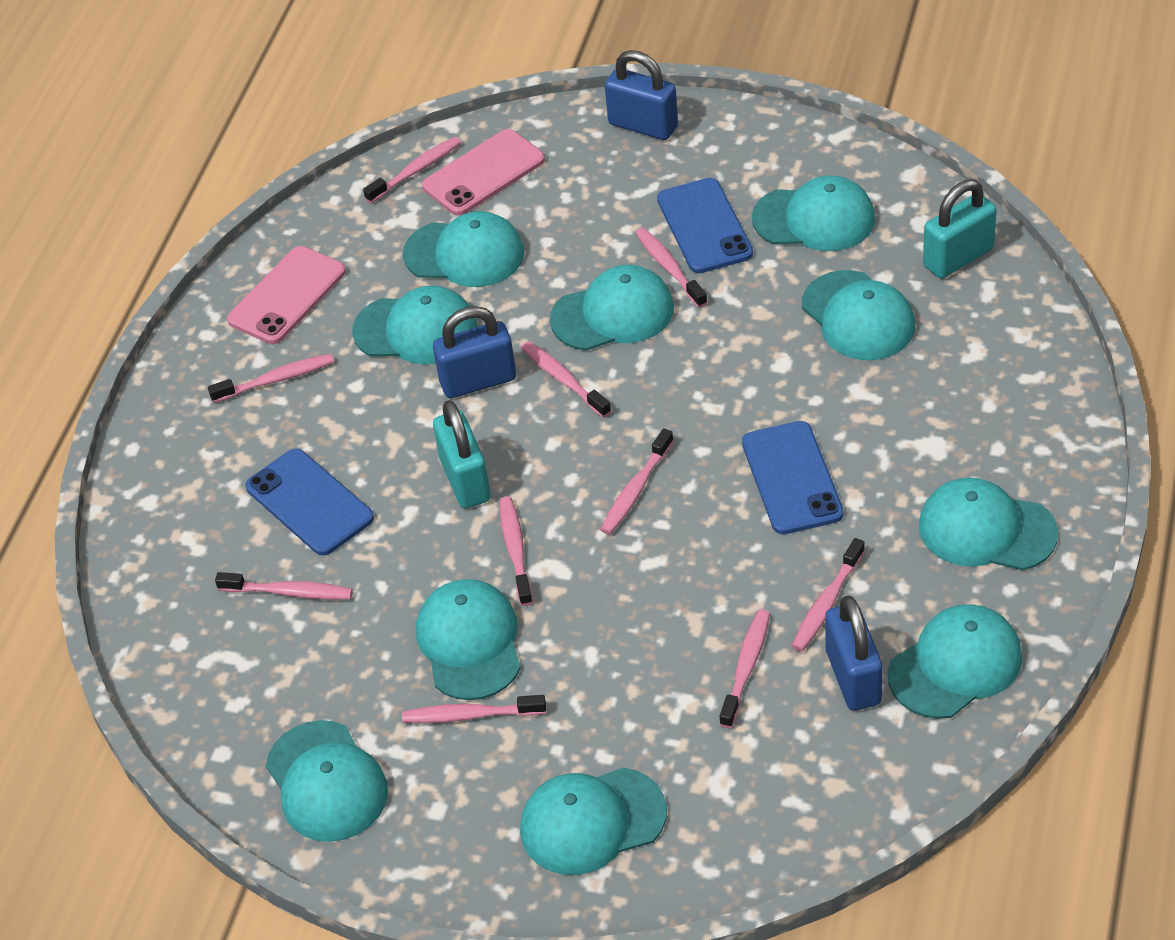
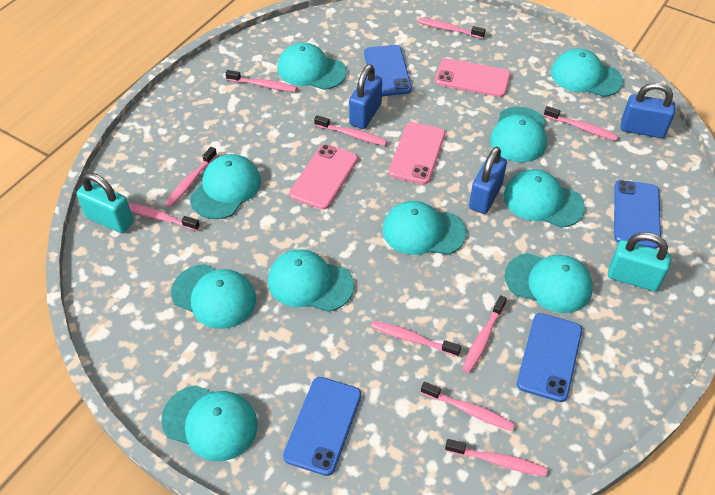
blue phone: [246,449,374,556] [657,178,753,273] [742,421,844,534] = 3 -> [283,377,362,476] [364,45,412,96] [517,313,582,402] [614,180,661,248] = 4
pink phone: [227,246,346,344] [422,129,545,216] = 2 -> [289,144,358,210] [389,122,445,184] [435,58,511,97] = 3

